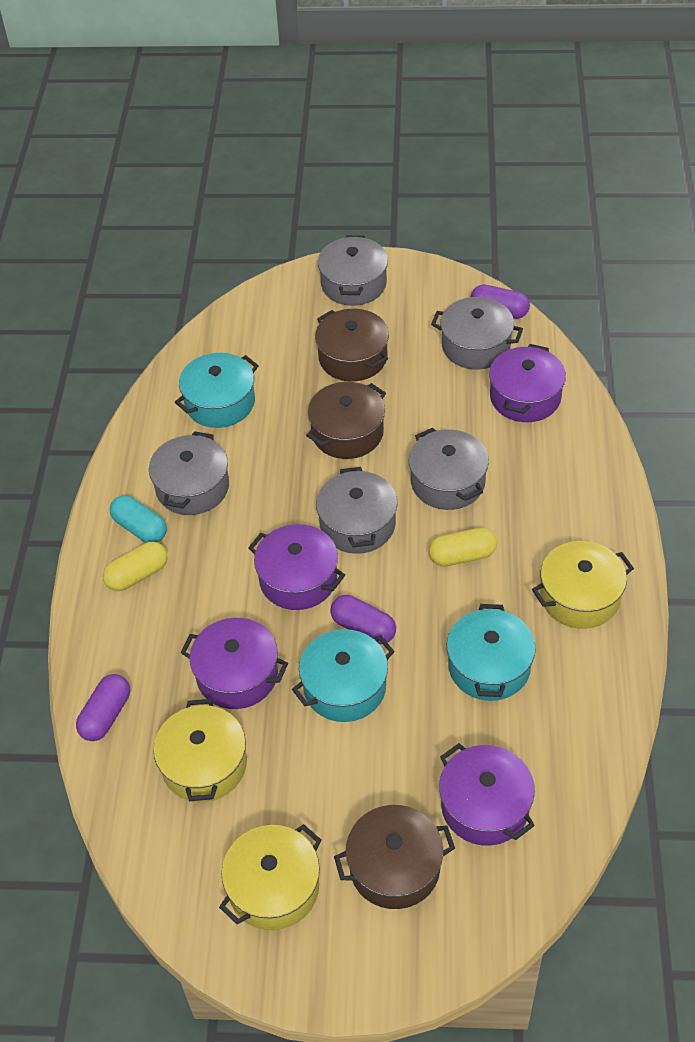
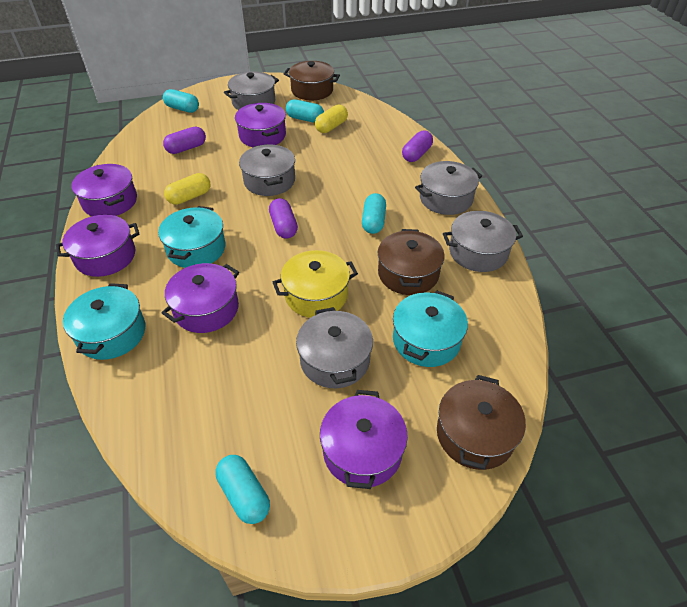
purple pot: [180,618,288,709] [248,524,345,610] [439,743,535,846] [489,344,566,422] = 4 -> [56,215,139,277] [71,164,137,216] [162,263,239,333] [235,103,286,147] [320,390,408,489] = 5
turquoise capsule: [110,495,167,543] = 1 -> [163,89,199,113] [216,455,270,524] [286,99,324,123] [362,193,386,234] = 4
yellow pot: [154,699,247,802] [219,824,322,930] [532,541,634,629] = 3 -> [273,250,358,318] = 1

